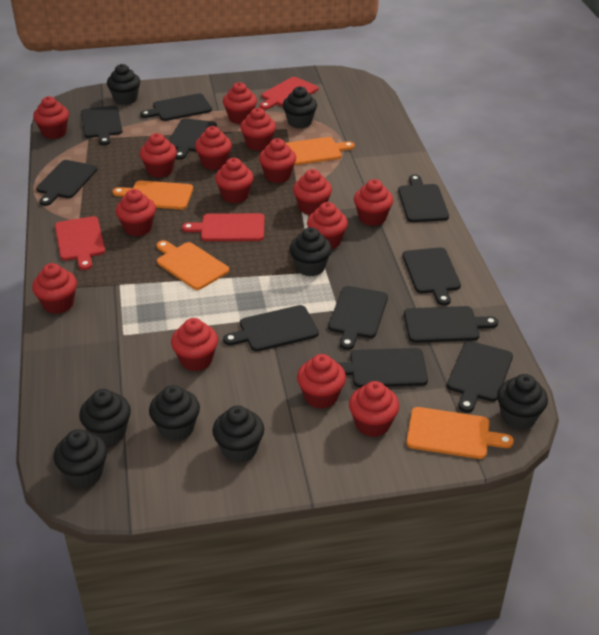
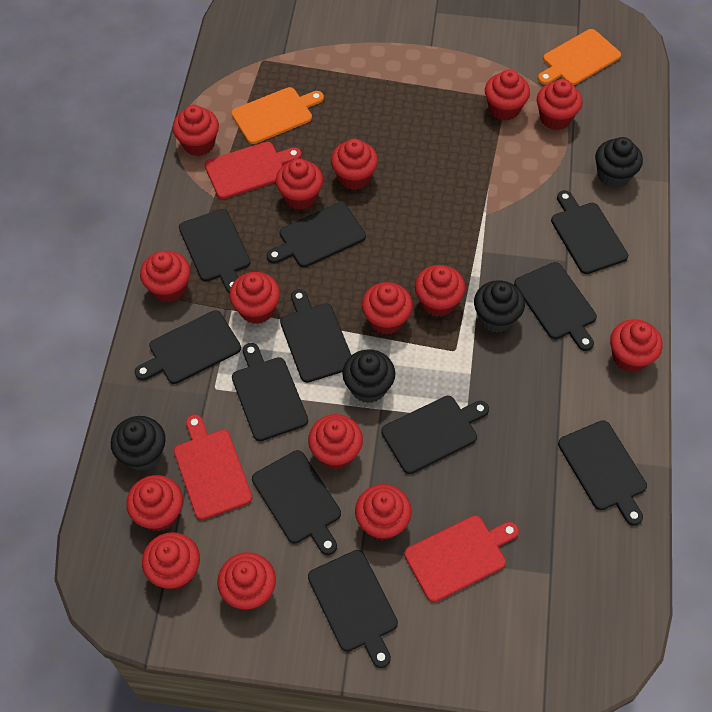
black cupcake: [54,429,107,487] [79,389,131,445] [107,64,140,105] [149,385,200,441] [212,406,264,463] [283,86,317,128] [290,227,332,276] [497,374,548,430] = 8 -> [111,416,166,471] [342,349,395,403] [474,280,525,333] [595,137,643,188] = 4
orange cutting board: [113,181,193,210] [156,240,229,290] [285,137,355,165] [406,407,514,459] = 4 -> [231,87,324,144] [538,29,621,85] = 2

